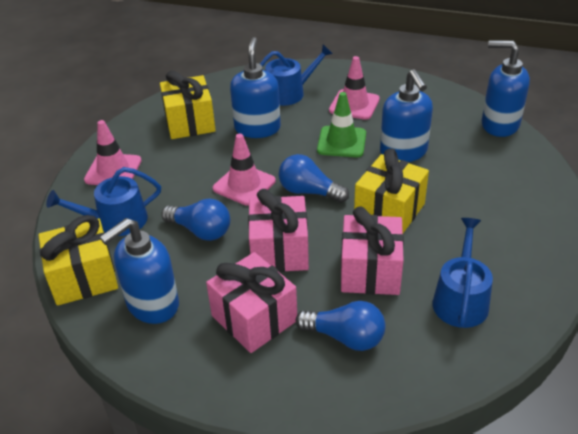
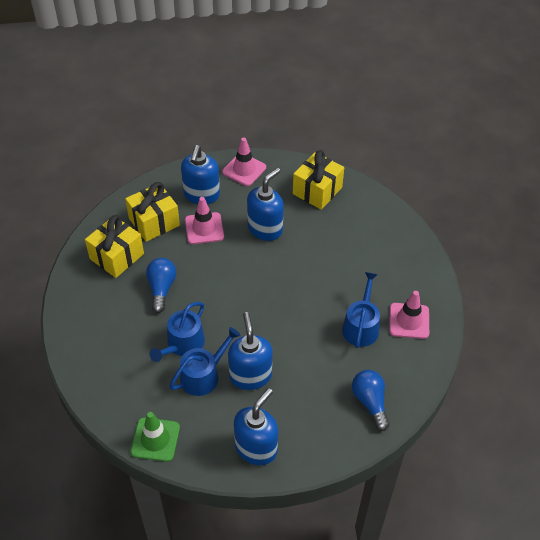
blue light bulb: [162,198,230,241] [279,154,349,203] [296,301,386,351] = 3 -> [146,258,176,313] [352,370,390,431] = 2
pink gift: [206,252,297,353] [248,189,309,272] [341,207,404,295] = 3 -> none = 0

